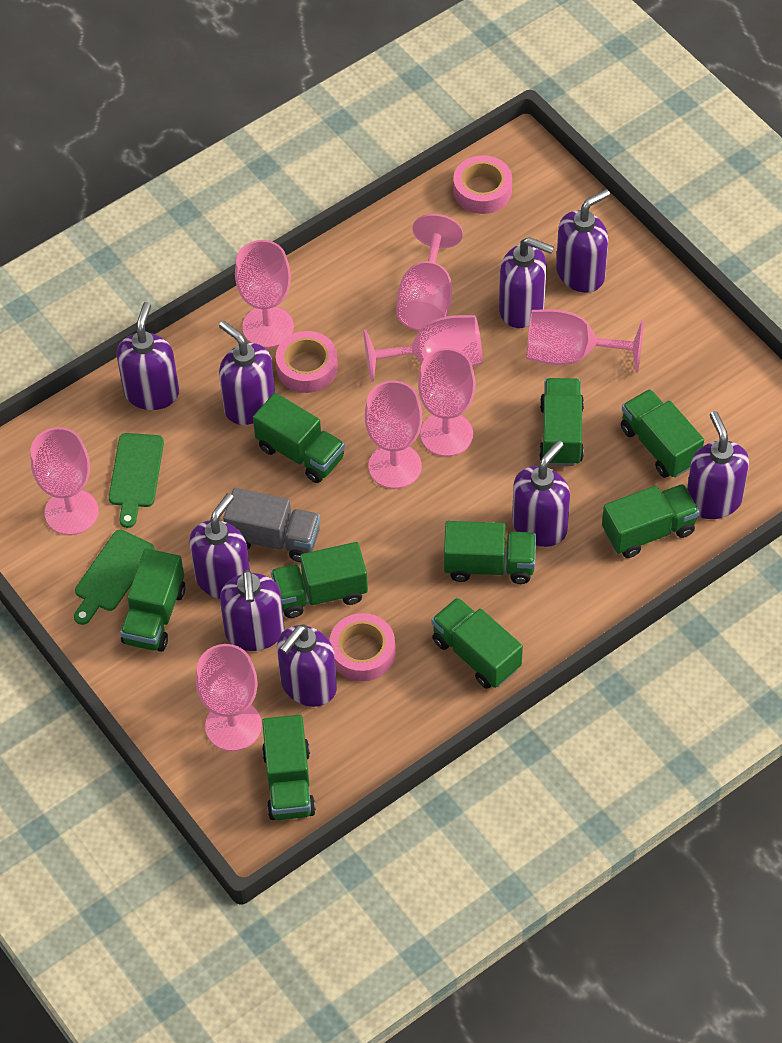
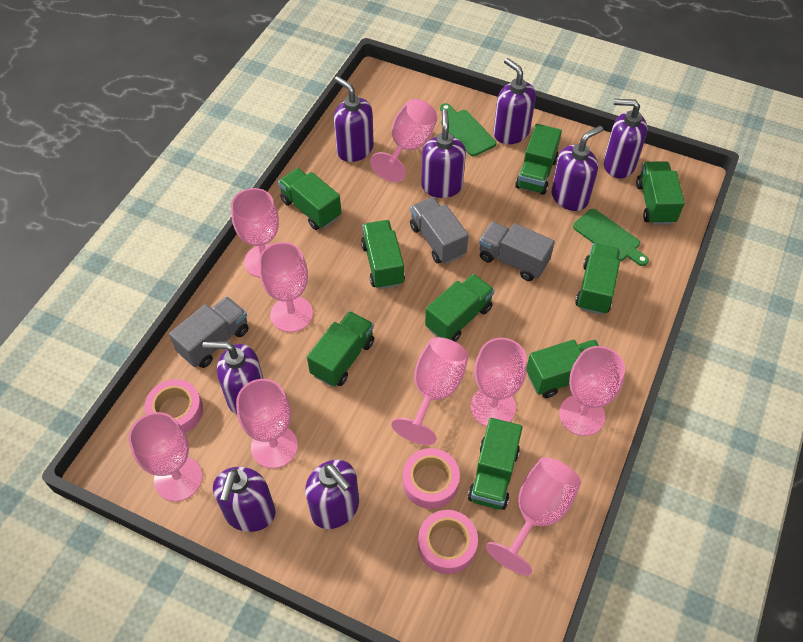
grey truck: [223,488,320,562] = 1 -> [169,296,249,368] [410,197,468,264] [479,222,555,281] = 3
pink goblet: [30,427,99,535] [196,644,262,751] [235,240,294,348] [364,315,483,382] [365,381,422,489] [397,214,463,331] [418,348,475,457] [526,309,644,373] = 8 -> [129,412,202,501] [231,188,279,278] [236,379,298,468] [259,242,313,332] [370,99,437,182] [391,337,469,445] [470,338,527,426] [486,457,581,576] [559,346,625,436] = 9
purple soap dispenser: [117,302,179,410] [189,493,250,599] [219,321,275,425] [220,570,284,651] [277,624,337,707] [499,237,554,328] [512,440,570,547] [556,189,610,293] [687,411,749,519] = 9 -> [203,342,264,415] [213,467,276,532] [305,460,359,529] [334,76,374,162] [421,109,466,198] [493,58,536,144] [551,126,603,211] [603,99,647,179] = 8

